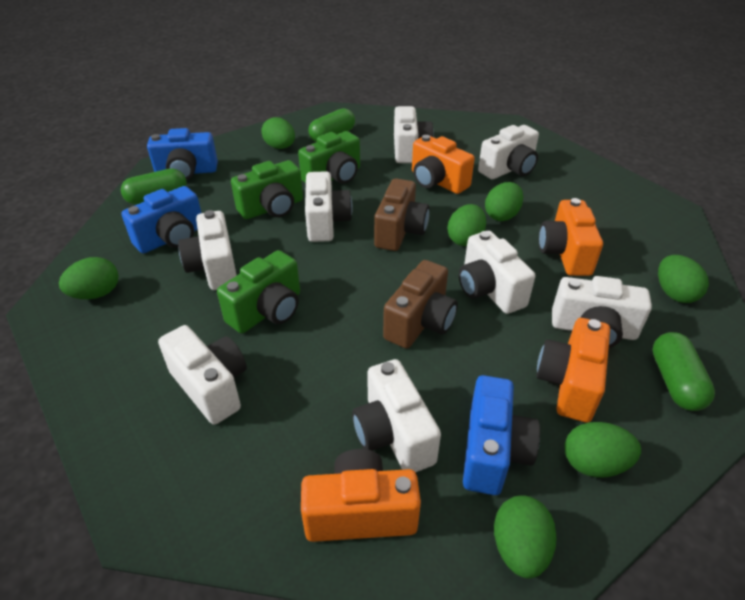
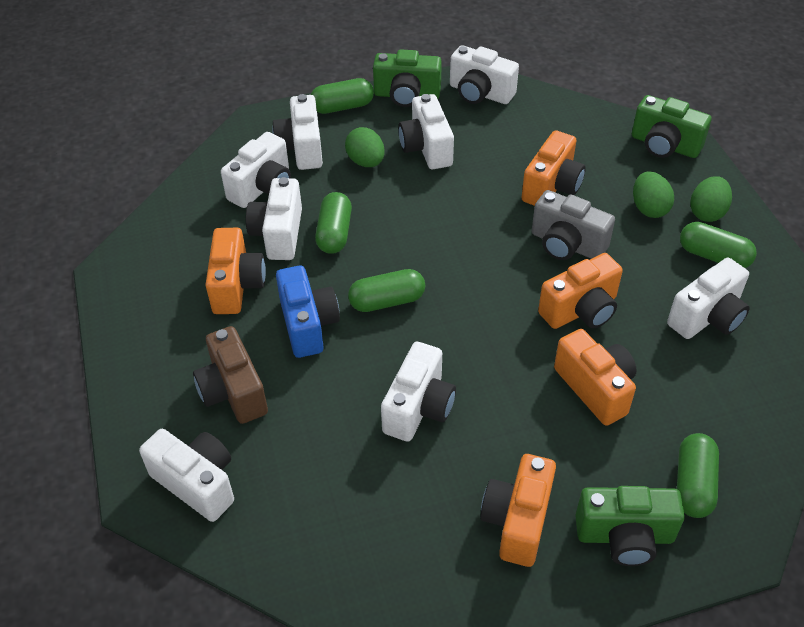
blue camera: [121,186,201,253] [147,128,218,180] [463,375,540,495] = 3 -> [276,265,340,358] = 1
brown camera: [374,178,430,251] [383,260,458,349] = 2 -> [193,326,268,424] = 1
green capsule: [121,168,187,205] [308,108,355,142] [652,332,715,411] = 3 -> [311,78,374,114] [315,192,352,254] [348,269,425,312] [677,433,719,518] [680,222,757,268] = 5
green egg: [59,257,119,299] [261,117,295,149] [447,204,486,246] [485,182,523,221] [494,495,557,579] [565,422,641,478] [658,255,709,303] = 7 -> [345,127,385,167] [633,171,674,218] [690,176,732,222] = 3
grey camera: none = 0 -> [532,190,615,260] = 1
orange camera: [301,449,421,542] [412,135,475,194] [536,318,610,422] [539,198,603,276] = 4 -> [205,228,266,314] [480,454,556,567] [521,130,586,206] [538,253,623,329] [554,329,637,426] = 5

